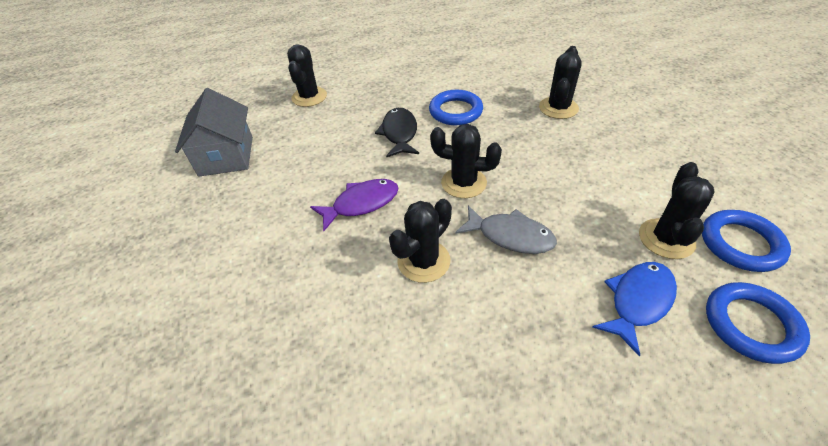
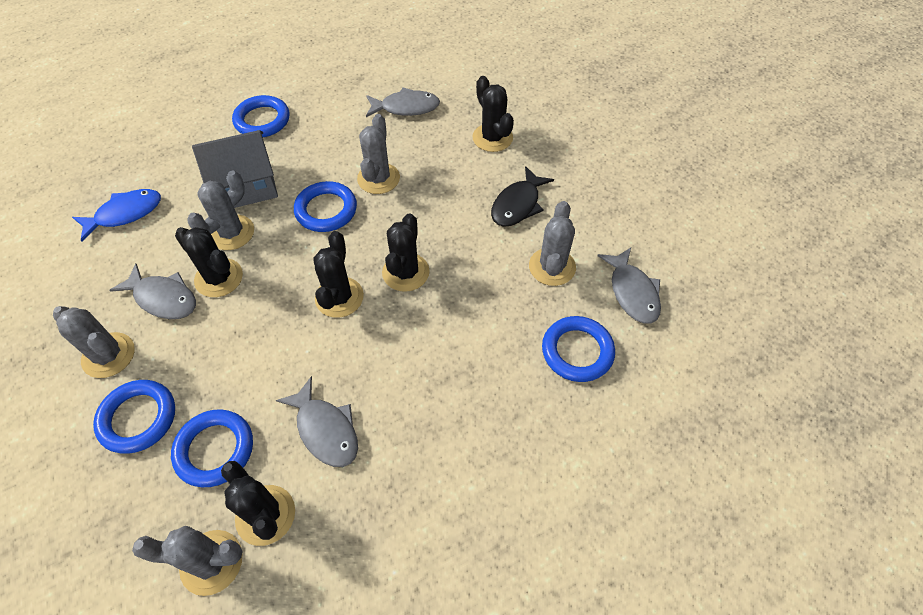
blue ring: [429,90,483,125] [702,210,791,272] [706,282,810,364] = 3 -> [93,380,175,454] [171,409,253,487] [232,95,289,137] [294,181,357,232] [542,316,615,382] = 5
grey cactus: none = 0 -> [53,306,135,378] [132,526,242,596] [187,171,254,250] [357,114,400,194] [529,201,576,286] = 5
grey fish: [455,205,557,254] = 1 -> [110,264,196,319] [276,376,358,467] [366,87,440,117] [597,248,661,324] = 4
purple fish: [310,179,399,231] = 1 -> none = 0

